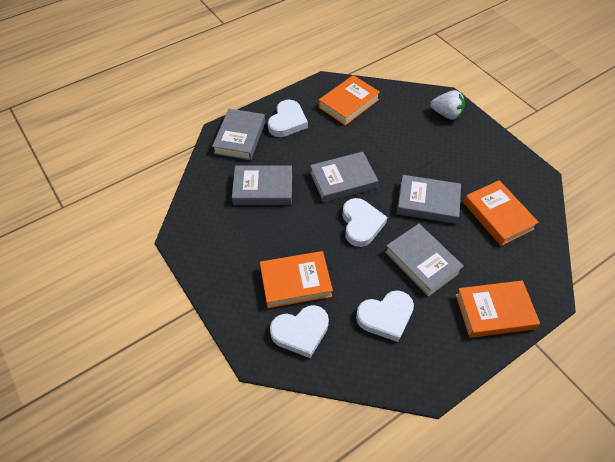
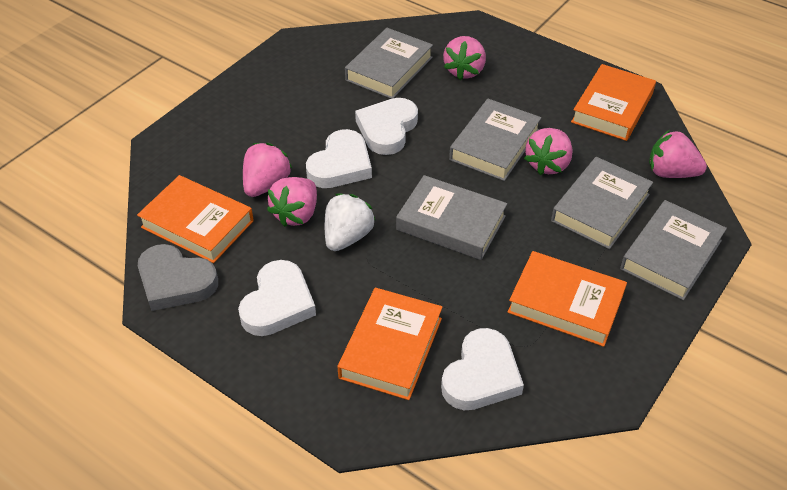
grey heart: none = 0 -> [138,244,218,311] = 1
pink strawberry: none = 0 -> [243,143,292,197] [267,177,317,227] [443,36,486,80] [524,128,573,175] [649,130,707,178] = 5

